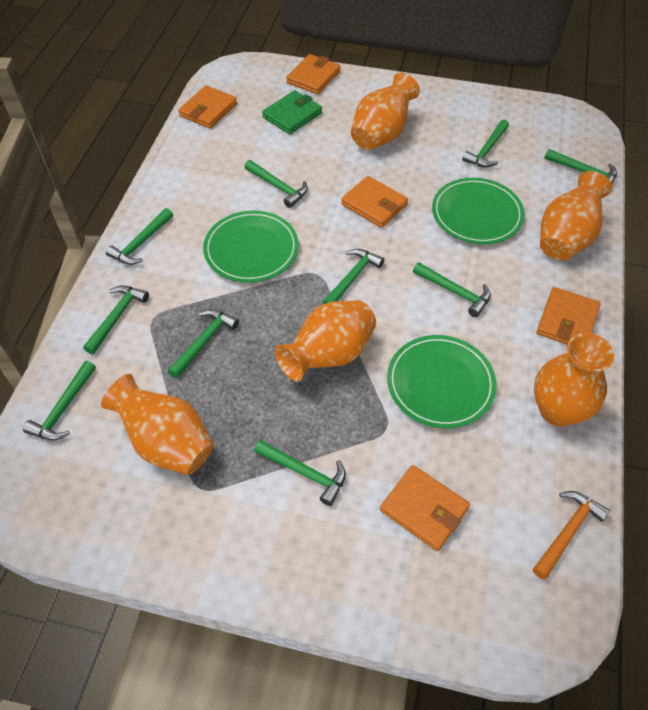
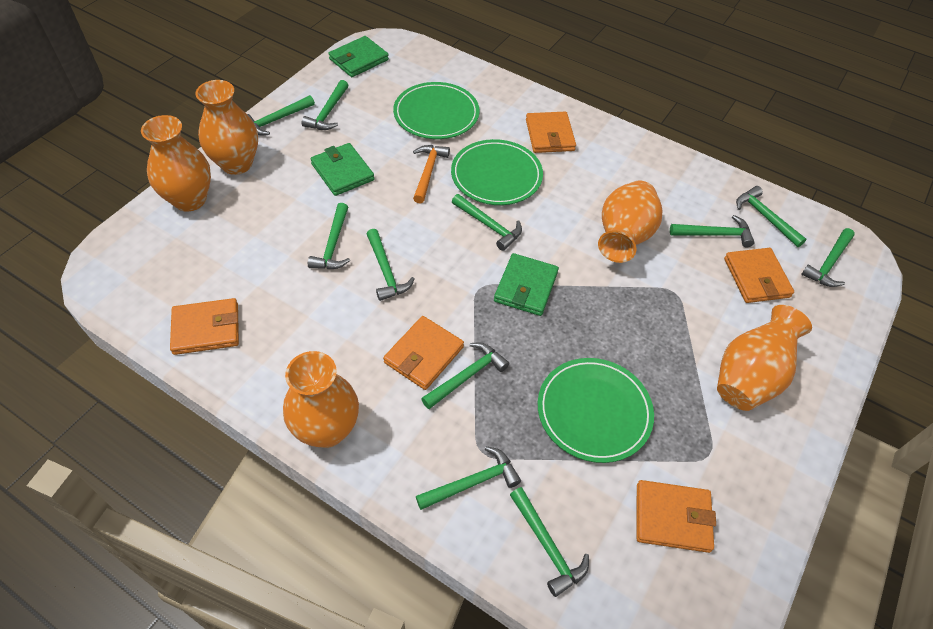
green hammer: [23,361,96,440] [83,285,149,354] [106,208,173,265] [168,309,239,378] [245,160,308,208] [254,440,346,506] [322,249,384,304] [413,262,491,317] [462,120,509,167] [544,149,617,184] = 10 -> [247,95,315,135] [302,80,348,130] [308,203,350,269] [367,229,415,301] [416,446,521,510] [421,342,509,409] [452,194,522,251] [510,487,589,597] [670,215,755,247] [736,186,806,247] [801,228,855,287] = 11
green wallet: [262,90,322,134] = 1 -> [311,143,374,196] [328,36,389,77] [494,253,559,316] = 3

